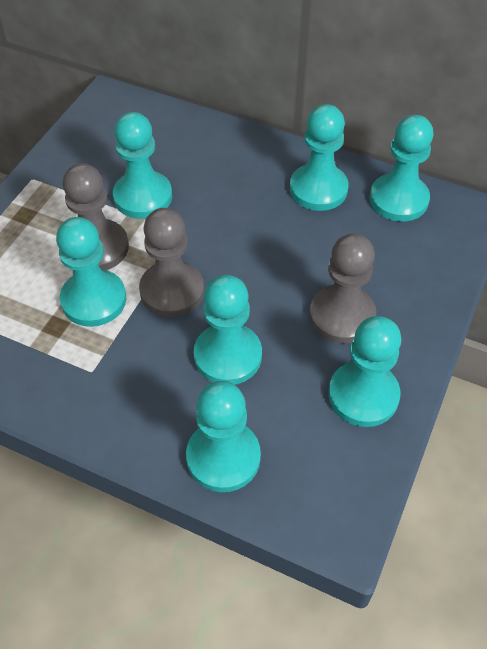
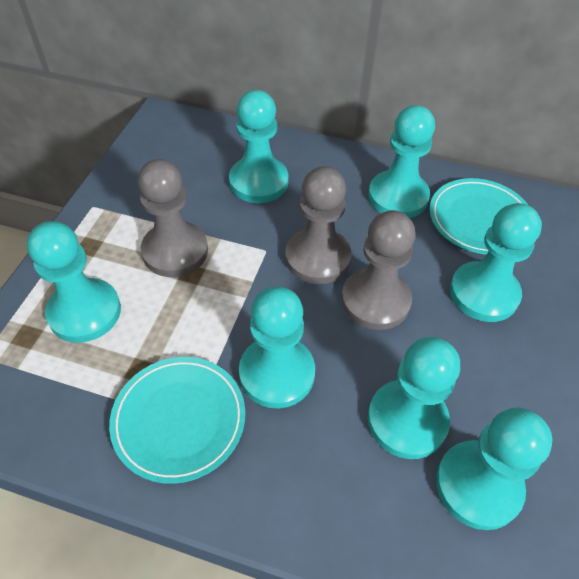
turquoise plate: none = 0 -> [109,357,245,484] [429,178,528,255] = 2

